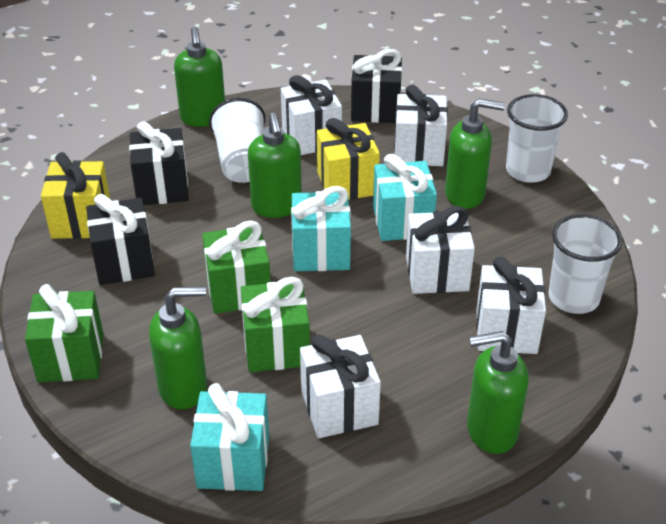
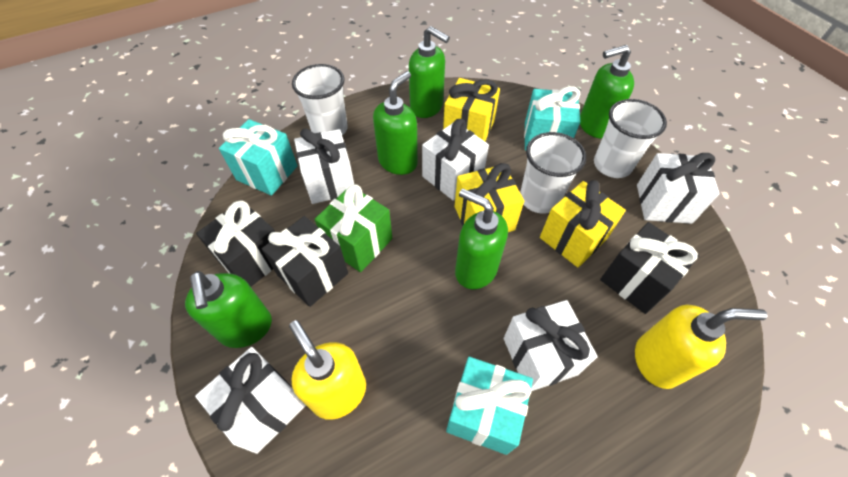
green gift: [25,284,103,382] [202,221,271,314] [241,277,310,372] = 3 -> [315,184,392,272] = 1
yellow gift: [41,152,110,239] [317,118,380,200] = 2 -> [443,78,500,141] [455,163,524,232] [540,180,626,267] = 3
yellow soap dispenser: none = 0 -> [289,320,366,420] [635,305,767,389] = 2

